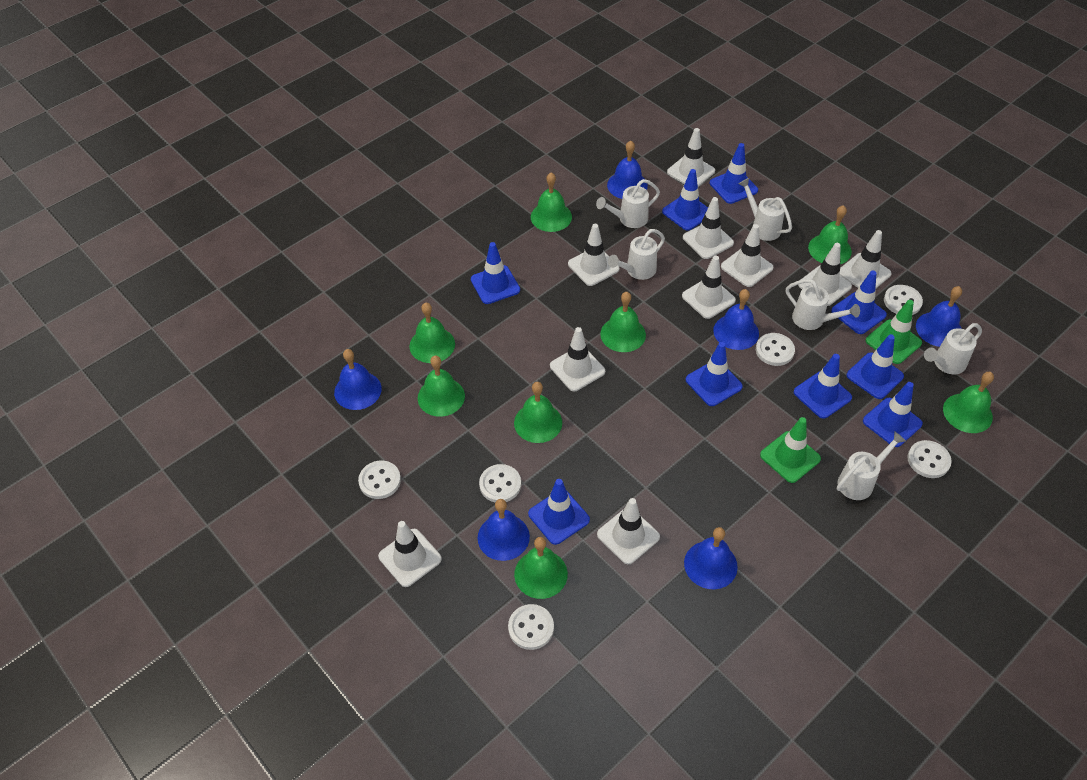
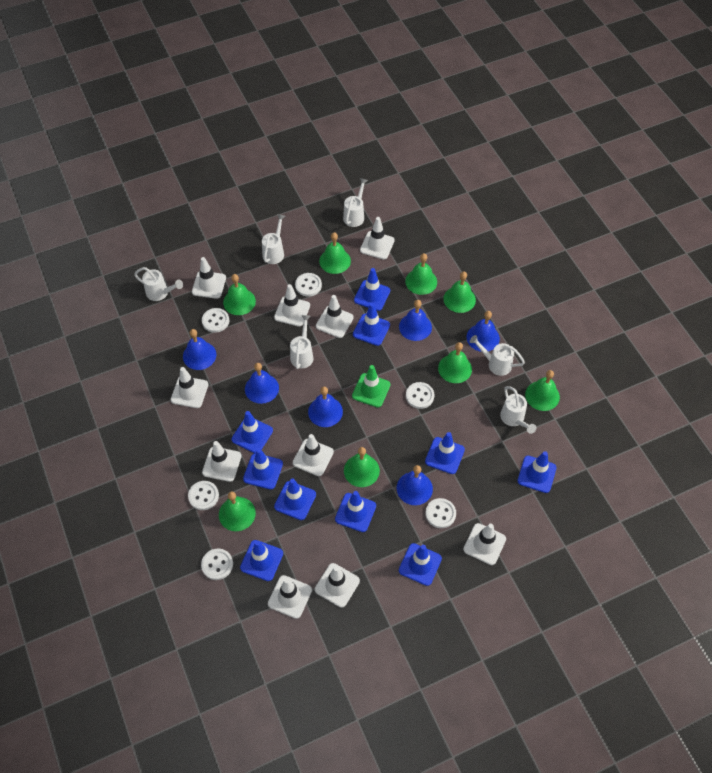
blue traffic cone: [471,242,520,304] [528,479,590,545] [662,169,708,231] [686,342,743,406] [710,143,758,204] [794,354,852,419] [831,271,887,334] [847,334,904,399] [863,382,923,447] = 9 -> [232,411,273,453] [240,540,283,581] [243,448,283,489] [274,479,316,520] [335,491,376,532] [353,303,390,346] [354,268,390,311] [399,543,442,586] [425,432,465,474] [518,451,557,493] = 10
green traffic cone: [760,417,821,483] [866,300,922,364] = 2 -> [352,365,390,407] = 1

